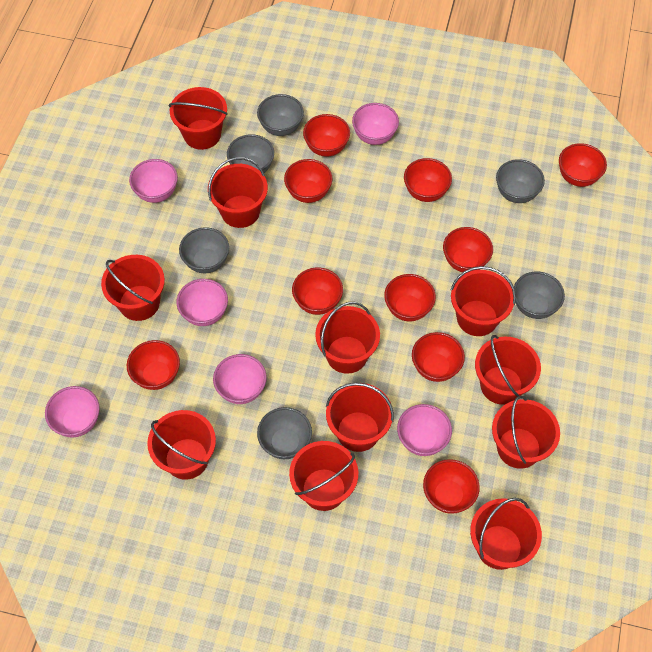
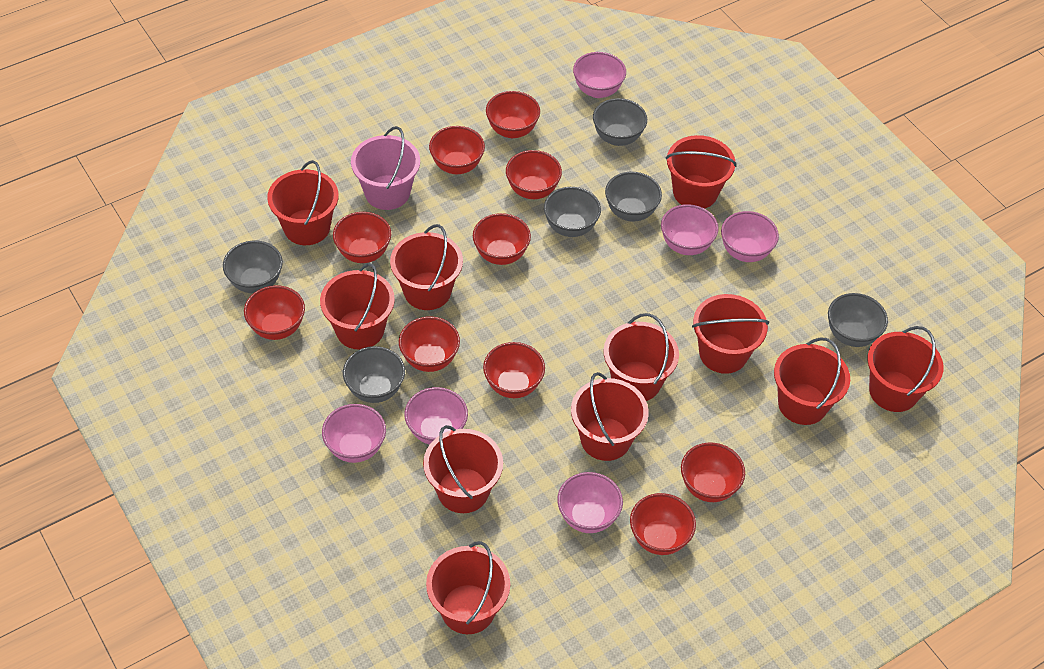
pink bucket: none = 0 -> [351,126,420,210] = 1

